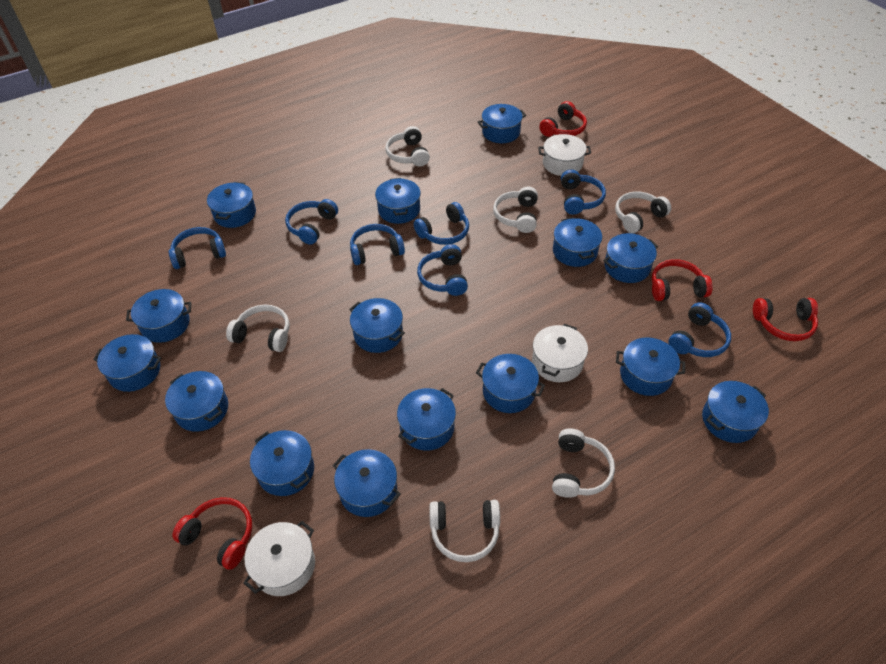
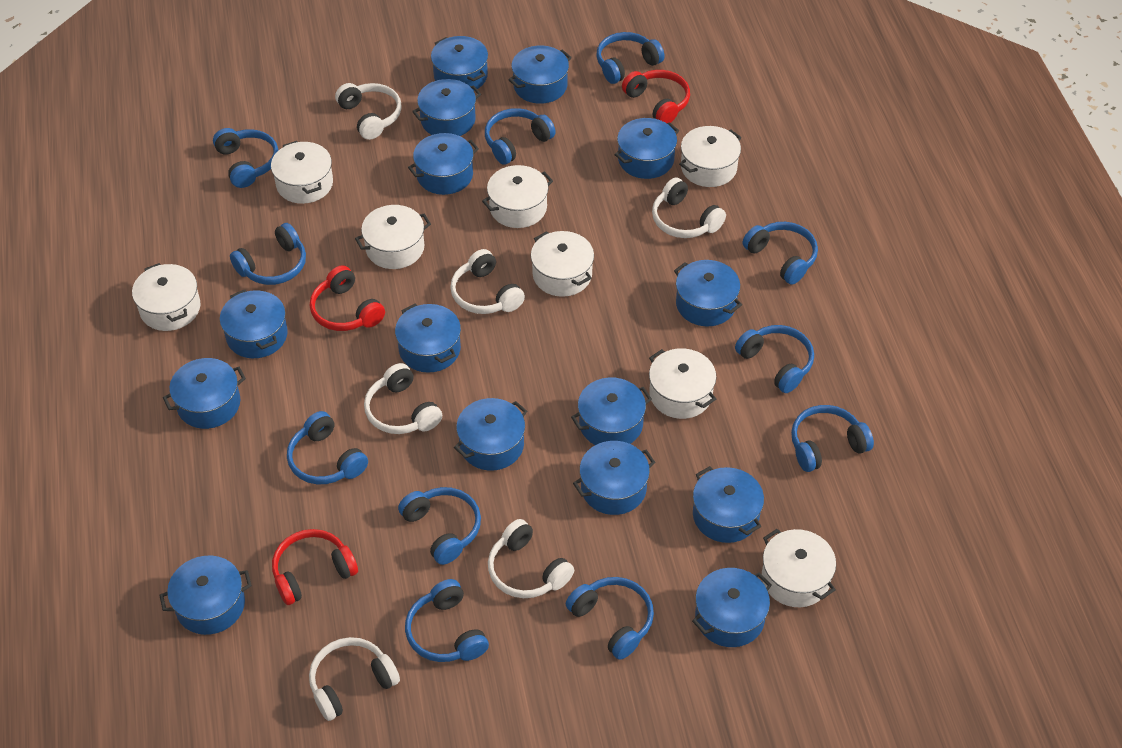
blue headphones: [169,227,226,269] [285,199,338,245] [350,224,405,265] [414,202,469,245] [417,244,468,296] [561,169,606,215] [668,302,731,357] = 7 -> [213,128,279,188] [230,223,306,285] [287,411,368,484] [398,487,481,565] [405,579,489,662] [485,108,556,165] [566,577,654,660] [596,32,665,84] [735,325,814,393] [743,222,818,285] [791,405,874,472] = 11
red headphones: [172,497,252,570] [539,101,587,137] [652,259,713,301] [753,298,818,341] = 4 -> [272,529,358,605] [310,265,385,331] [622,70,690,123] = 3
white pot: [243,521,315,596] [532,324,588,382] [538,134,591,176] = 3 -> [132,263,200,331] [271,141,333,204] [355,205,431,269] [482,165,553,228] [531,231,594,297] [649,348,716,419] [679,126,742,187] [762,529,836,607] = 8

